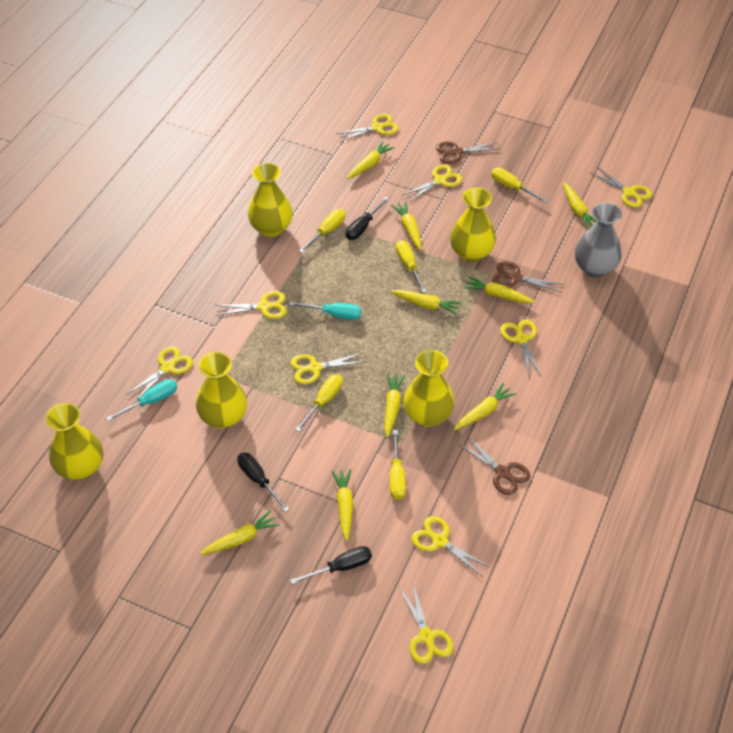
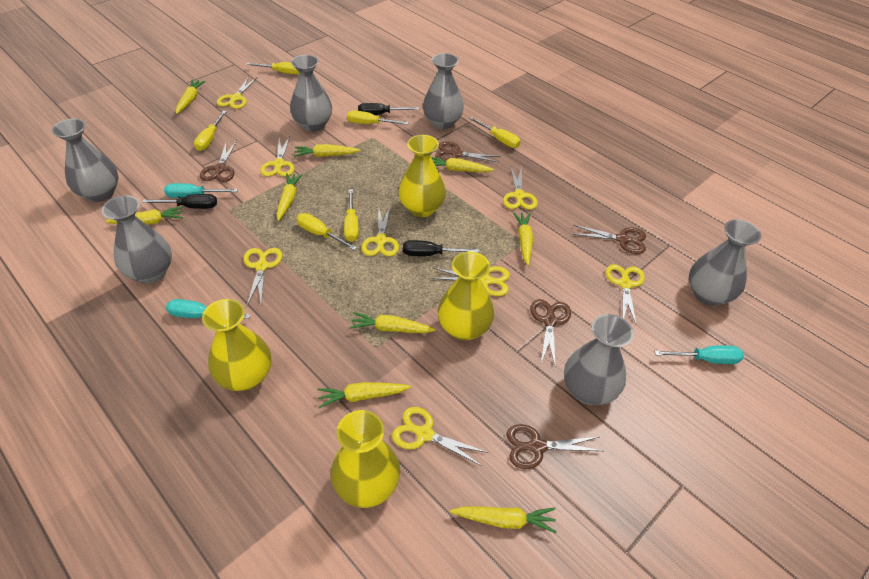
brown scissors: [436,142,498,164] [458,436,530,495] [492,261,564,292] = 3 -> [200,141,237,182] [435,141,501,162] [506,424,603,469] [530,299,571,365] [573,225,646,254] = 5
grey vase: [575,202,622,278] = 1 -> [51,119,119,202] [102,195,172,283] [290,55,332,132] [423,53,464,129] [564,314,634,405] [689,220,762,306] = 6
turquoise screwdriver: [106,379,177,421] [289,302,361,320] = 2 -> [164,183,238,198] [166,299,251,319] [654,345,744,364] = 3
yellow scissors: [126,346,193,402] [215,291,287,319] [290,353,365,384] [336,114,399,141] [399,584,453,664] [402,165,462,202] [411,516,491,577] [500,320,542,377] [591,167,652,208] = 9 -> [217,76,258,109] [243,248,283,305] [260,137,295,177] [362,206,399,257] [392,407,488,466] [432,266,510,296] [503,166,538,210] [606,264,645,326] = 8
yellow screwdriver: [295,374,343,432] [299,209,345,253] [390,430,406,500] [396,240,427,293] [491,168,548,203] = 5 -> [194,111,227,151] [246,62,300,74] [297,213,357,250] [344,189,359,242] [347,110,409,125] [469,117,521,148] = 6
yellow vase: [46,403,103,480] [196,352,247,429] [248,163,293,237] [403,350,455,427] [450,188,496,262] = 5 -> [202,299,271,391] [331,410,400,508] [398,135,446,217] [438,252,494,341] = 4

